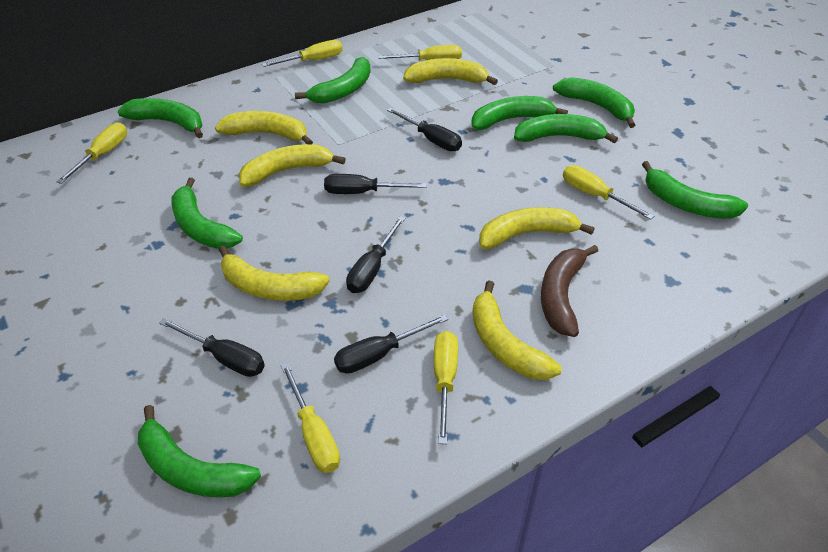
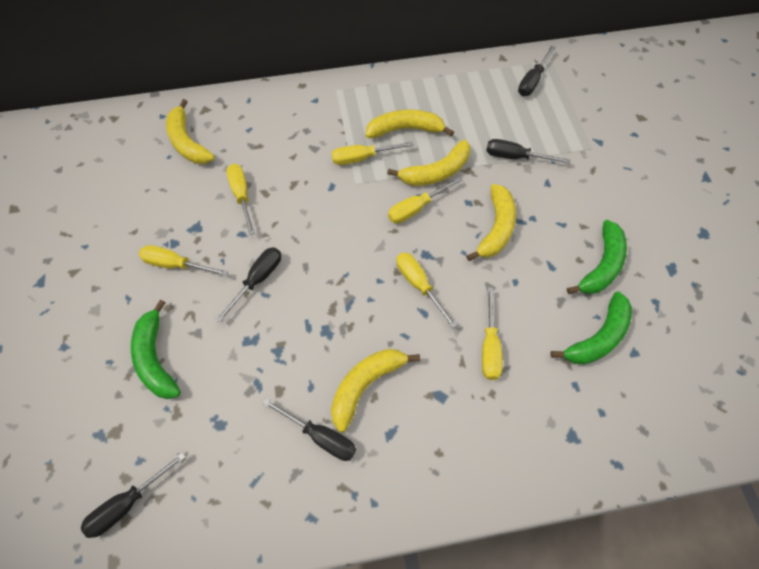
brown banana: [541,245,598,337] = 1 -> none = 0
green banana: [118,98,203,138] [137,405,261,498] [171,178,243,249] [295,57,371,104] [471,96,568,130] [514,114,618,143] [553,77,635,128] [642,161,748,219] = 8 -> [131,300,181,399] [550,291,632,365] [567,220,627,294] = 3
yellow banana: [215,111,313,144] [219,245,330,301] [239,144,346,187] [403,58,498,85] [472,280,562,380] [479,207,595,249] = 6 -> [166,99,215,164] [331,349,420,433] [366,110,454,138] [387,140,470,186] [466,184,516,261] = 5

